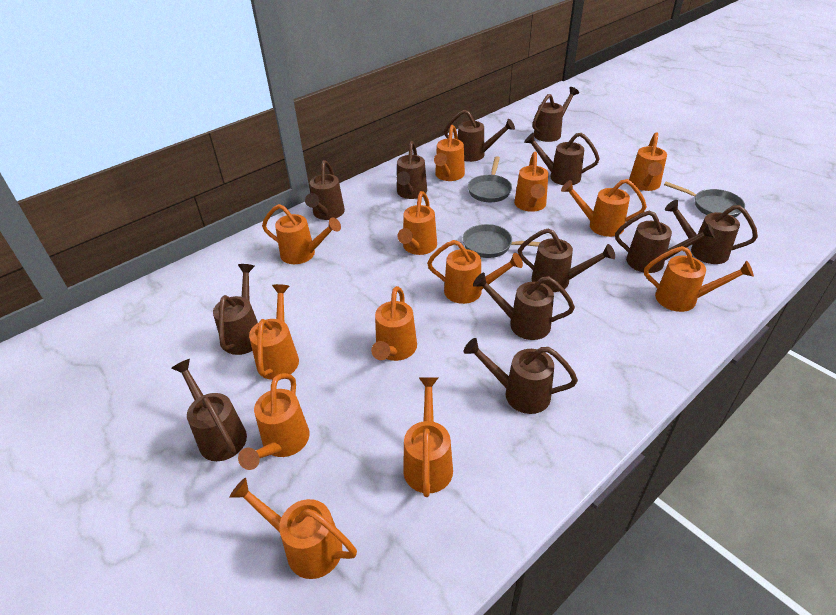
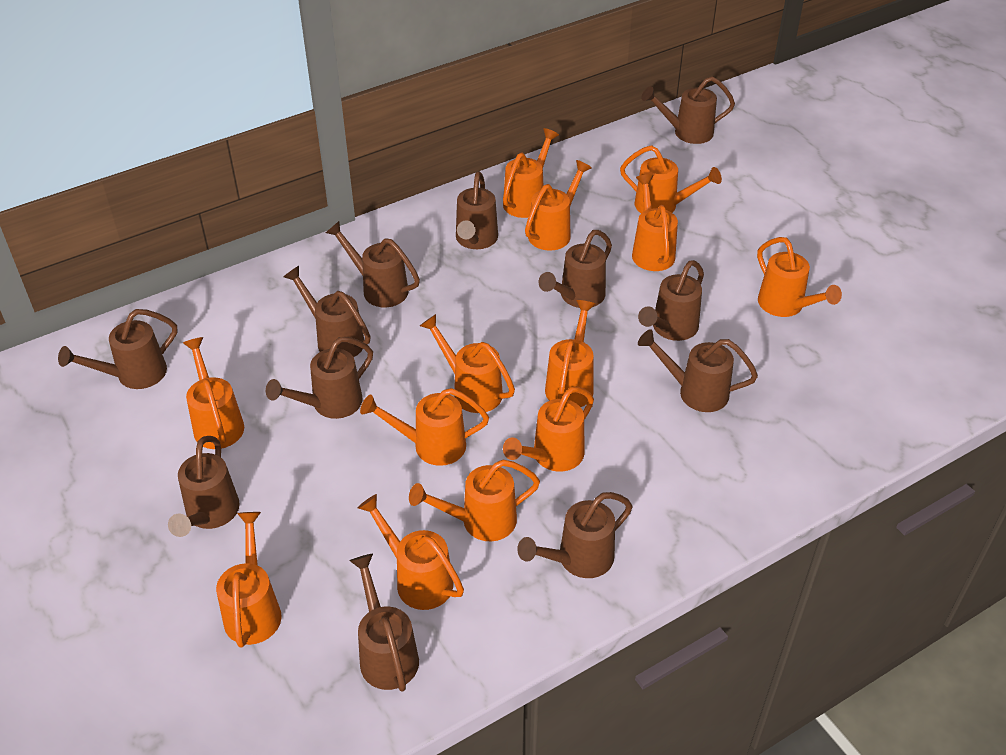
grey pan: [463,224,540,258] [468,156,512,202] [664,182,745,217] = 3 -> none = 0

